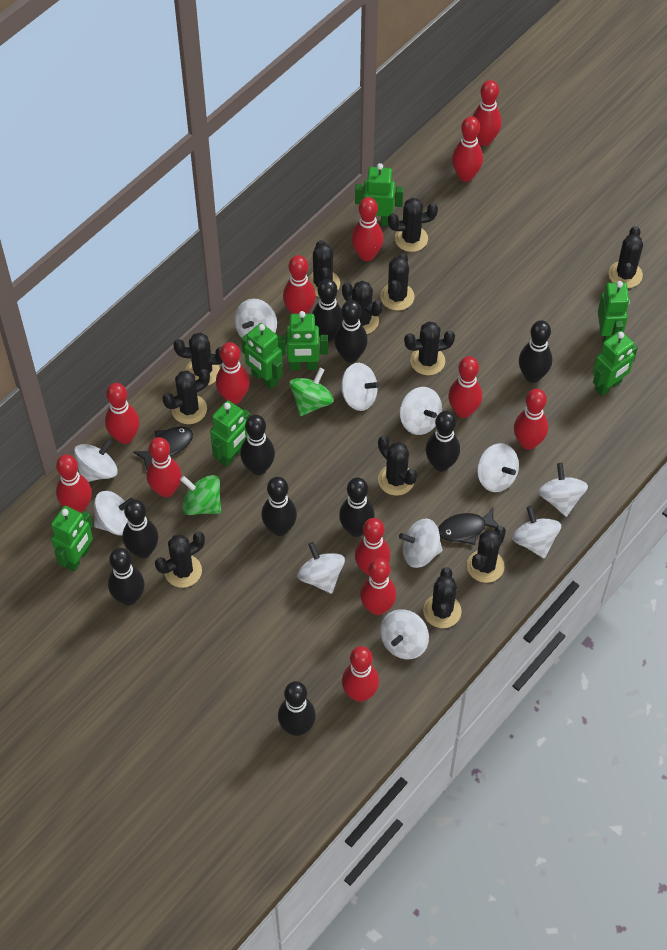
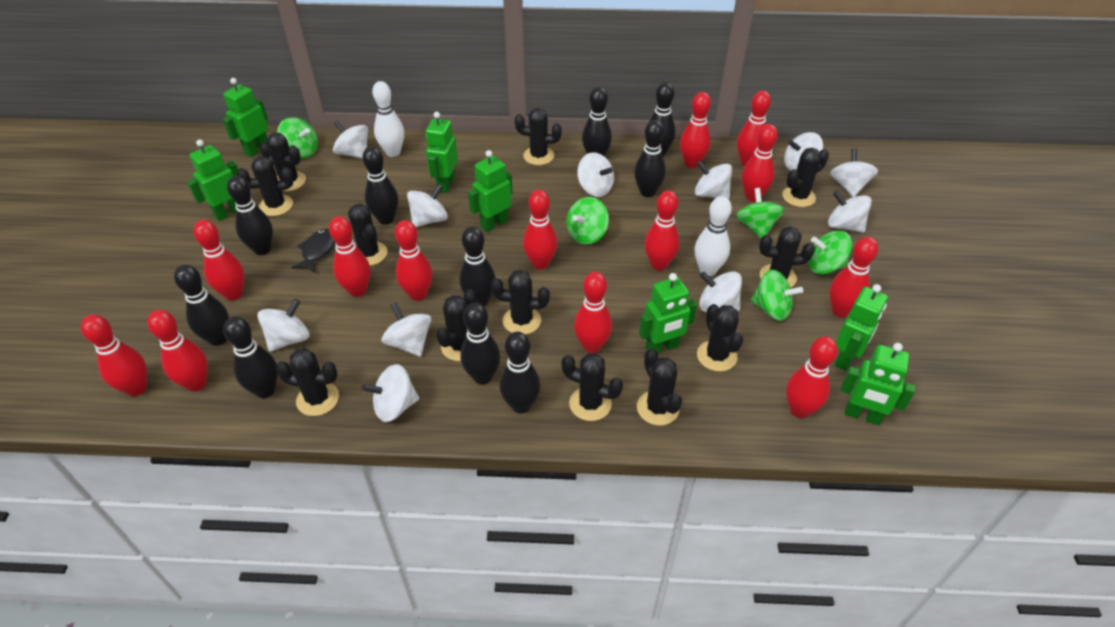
black fish: [133,427,193,470] [438,508,499,545] = 2 -> [291,229,335,273] = 1
green spinning top: [180,475,221,515] [289,368,334,416] = 2 -> [277,117,318,158] [567,197,609,245] [736,188,784,238] [751,270,803,321] [808,231,852,274] = 5
white bowling pin: none = 0 -> [372,81,404,157] [695,196,732,276] = 2

